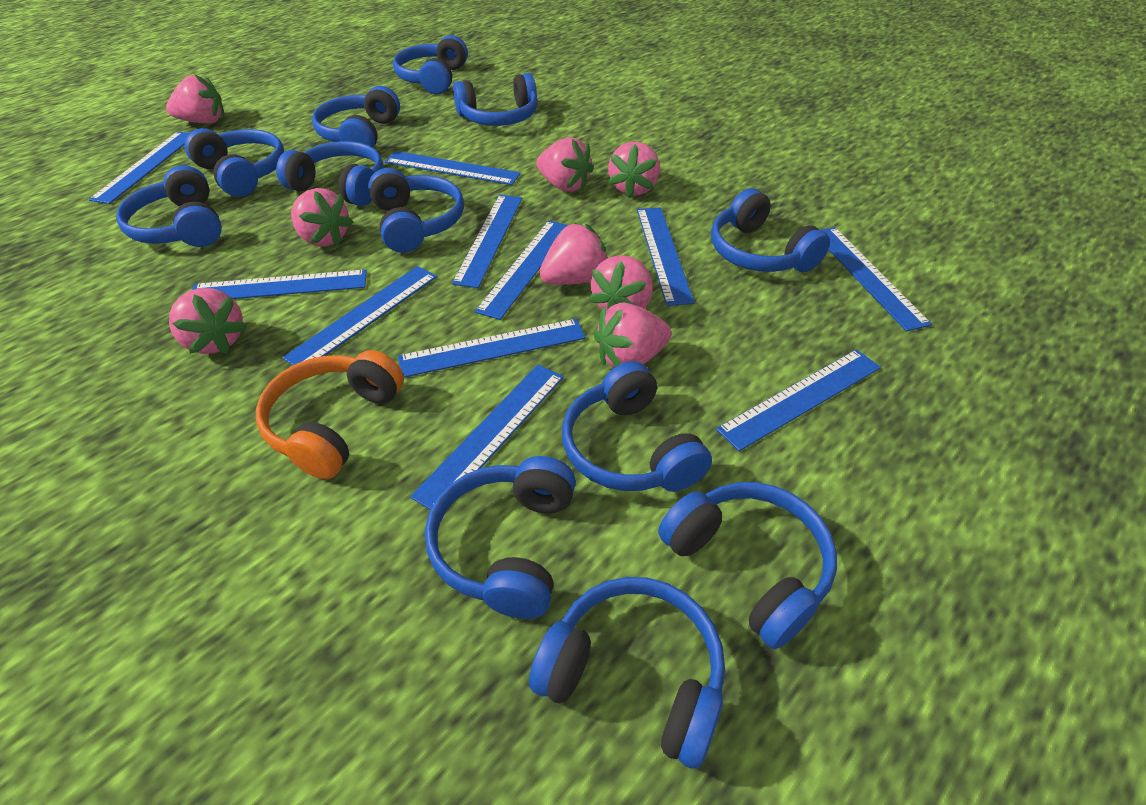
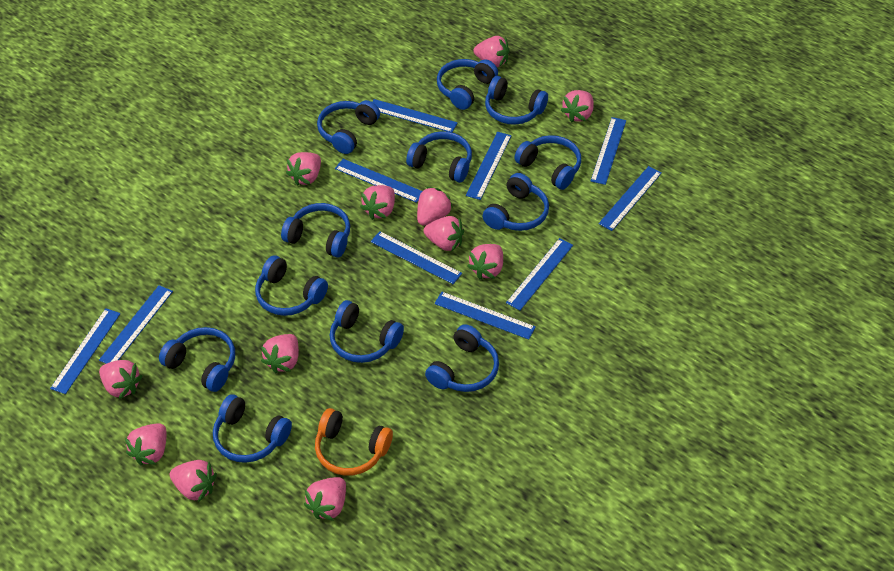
blue ruler: [89,131,189,204] [192,270,367,299] [282,266,437,365] [385,151,521,185] [398,319,586,377] [410,365,564,510] [452,195,522,288] [475,220,568,320] [637,207,695,306] [716,349,881,451] [821,227,932,332] = 11 -> [50,308,121,394] [99,285,173,364] [335,159,422,203] [370,231,462,284] [372,99,458,132] [434,292,536,340] [466,132,512,200] [506,238,573,310] [591,117,626,185] [598,166,662,231] = 10
pink strawberry: [166,75,224,123] [169,288,247,354] [291,188,353,246] [536,137,594,192] [539,222,608,285] [589,255,653,311] [594,302,672,368] [608,142,660,198] = 8 -> [99,360,143,399] [125,423,167,466] [170,460,217,502] [261,334,299,373] [286,152,321,186] [304,477,346,521] [360,185,395,220] [417,187,453,226] [423,216,464,251] [467,244,503,279] [474,36,510,67] [561,90,594,123] = 12

